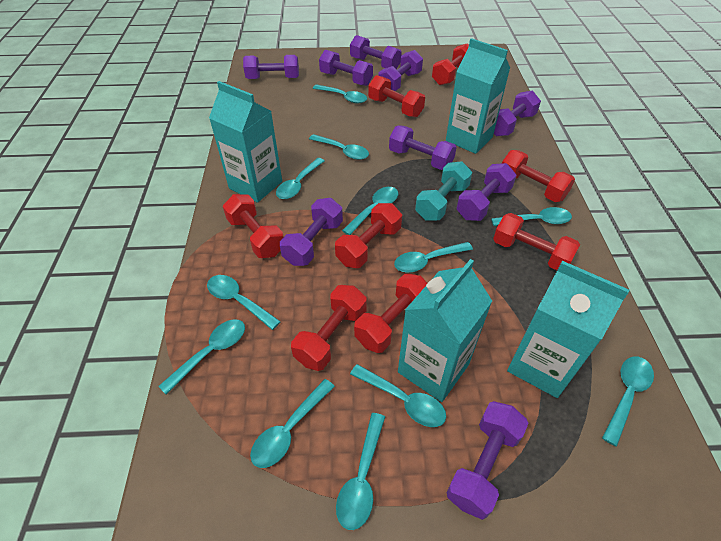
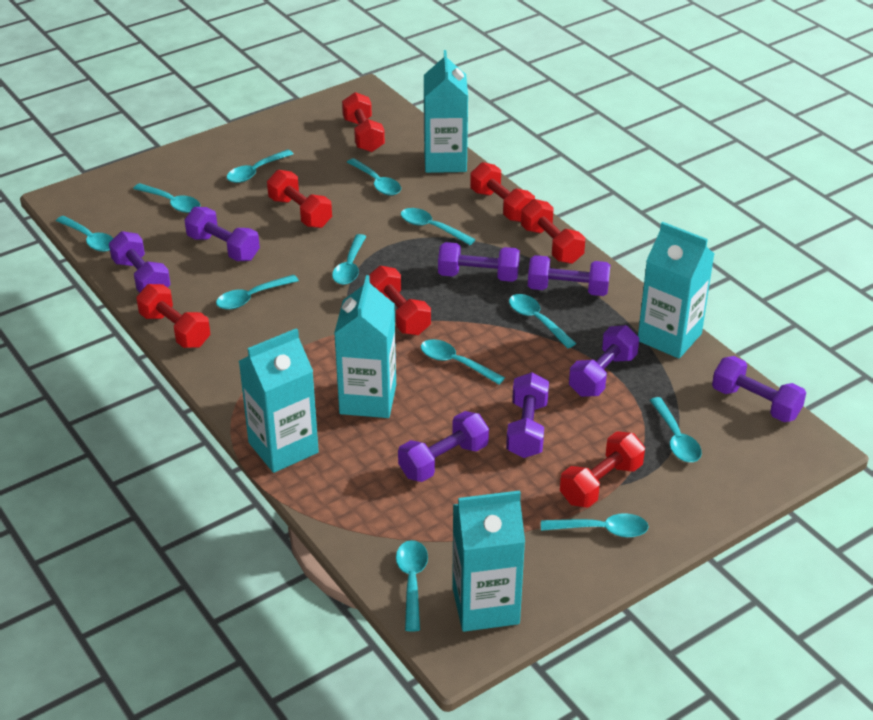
purple dumbbell: [243,55,299,79] [280,198,343,266] [319,50,373,86] [350,35,402,69] [378,50,423,91] [389,126,457,170] [447,401,529,520] [457,163,517,221] [494,90,541,136] = 9 -> [109,231,170,293] [185,207,260,261] [398,411,489,482] [438,242,520,282] [506,372,549,458] [528,255,610,296] [569,325,639,397] [712,356,806,422] = 8
red dumbbell: [223,194,283,258] [291,285,367,371] [335,203,402,268] [354,274,427,353] [368,75,425,117] [432,43,469,85] [493,213,580,270] [502,150,575,202] = 8 -> [136,284,211,348] [267,170,332,228] [342,92,385,152] [369,266,431,335] [470,162,535,222] [521,199,585,264] [560,431,645,508] = 7
turquoise carton: [209,81,282,203] [398,259,492,402] [446,38,510,154] [507,261,630,398] = 4 -> [239,328,319,473] [334,275,396,418] [424,50,468,173] [452,490,525,632] [638,222,714,359] = 5
turquoise dumbbell: [415,161,472,220] = 1 -> none = 0

